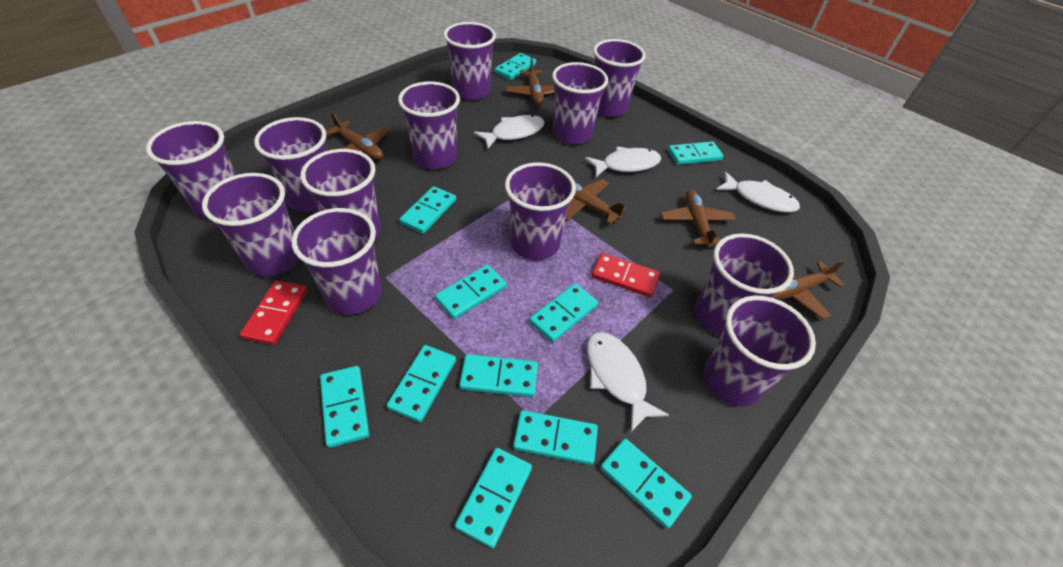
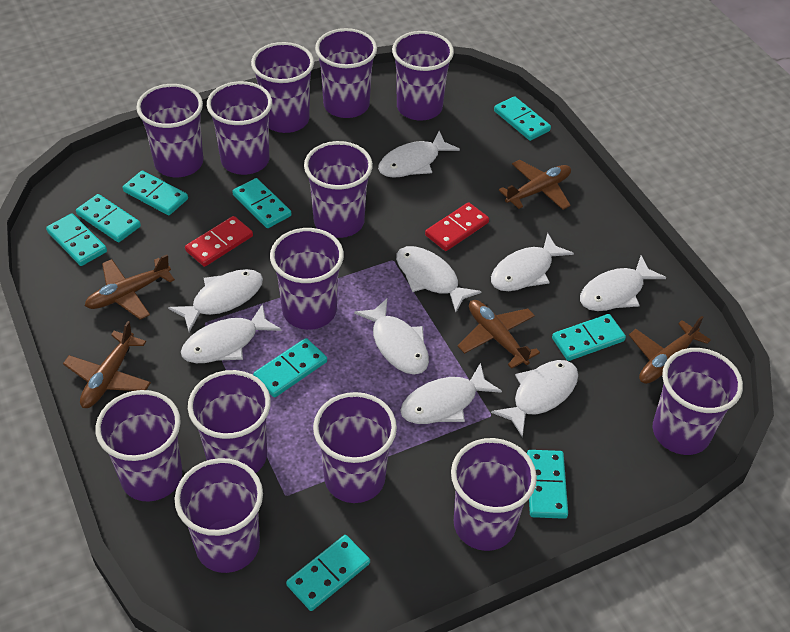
purple cup: [146,121,236,219] [202,173,299,277] [254,117,327,213] [292,208,382,315] [301,149,381,239] [398,81,460,169] [444,22,496,100] [505,162,576,260] [552,62,608,145] [593,39,646,117] [695,233,794,336] [704,295,816,407] = 12 -> [95,390,182,502] [136,84,203,177] [175,458,263,573] [188,370,271,473] [207,81,272,175] [251,42,314,133] [270,228,344,330] [304,141,373,238] [313,392,397,503] [315,28,377,118] [392,31,454,120] [451,438,537,551] [653,348,743,455] = 13
turquoise domino: [320,366,369,448] [386,345,456,422] [399,186,456,234] [435,265,507,319] [455,448,532,548] [459,354,538,397] [495,53,536,80] [513,410,598,465] [529,284,598,342] [600,439,692,529] [668,141,724,165] = 11 -> [46,213,107,266] [76,194,141,242] [123,171,188,215] [232,178,291,228] [253,338,327,398] [286,535,370,611] [494,96,551,141] [527,450,568,519] [552,314,626,361] = 9
white fish: [474,115,545,148] [585,147,661,177] [587,332,669,432] [716,172,800,213] = 4 -> [168,269,263,332] [181,304,282,363] [354,298,429,375] [378,131,460,178] [396,246,482,312] [400,363,502,424] [491,233,574,291] [491,360,578,437] [580,255,666,311] = 9

